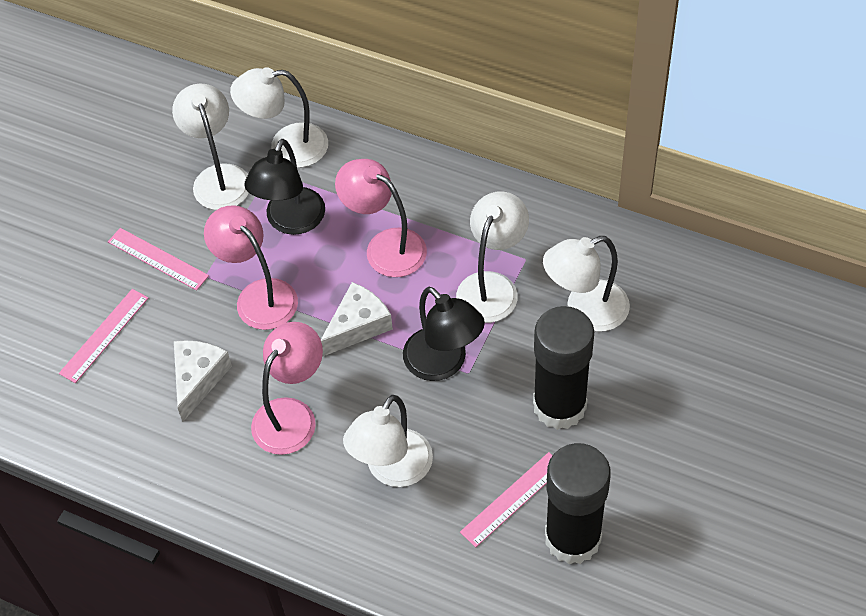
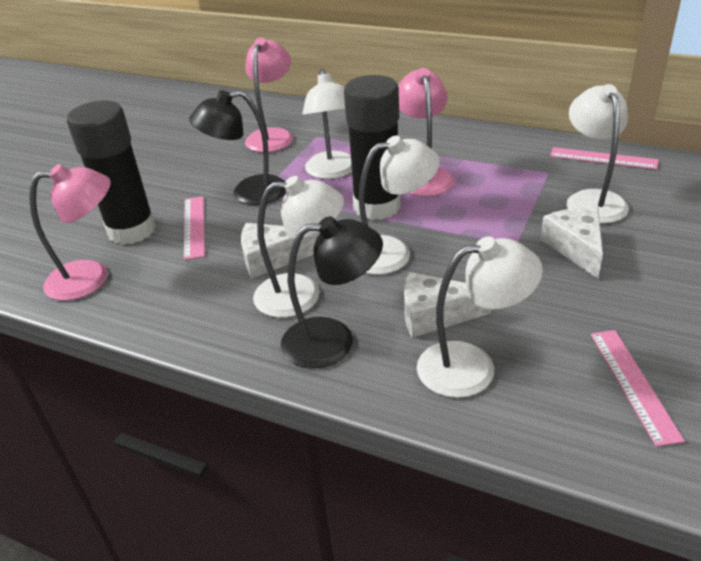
white cheese: [174,340,232,422] [321,282,393,357] = 2 -> [241,223,319,279] [404,272,491,338] [540,207,603,278] = 3

